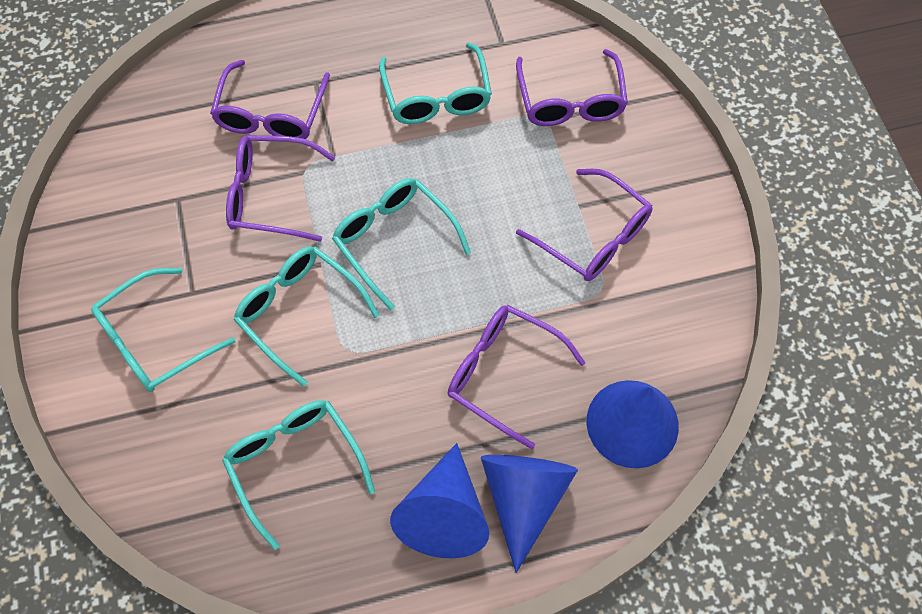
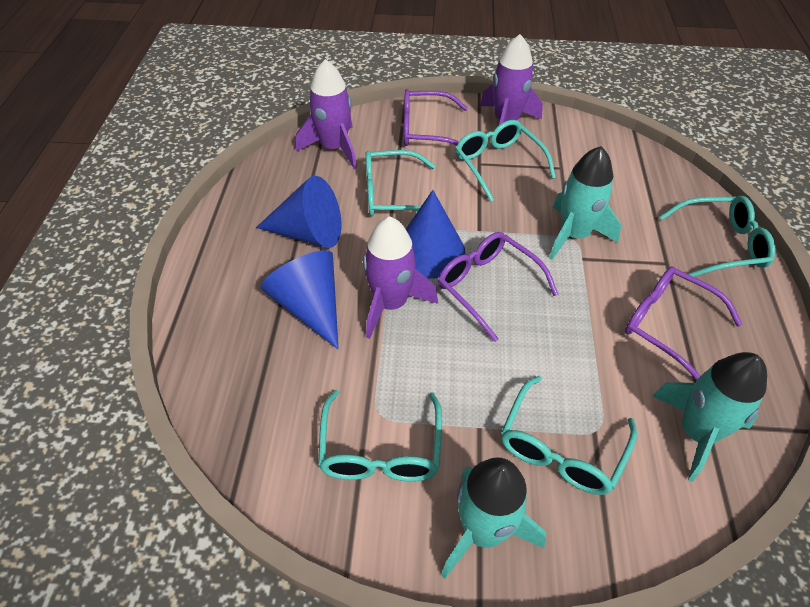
purple glasses: [210,60,330,139] [226,135,335,242] [448,305,586,449] [516,49,628,126] [516,169,652,281] = 5 -> [404,89,468,146] [438,232,558,342] [625,266,742,380] = 3
purple rocket: none = 0 -> [296,59,357,169] [363,216,438,339] [480,34,543,125] = 3
turquoise rocket: none = 0 -> [441,457,546,578] [549,146,621,260] [652,352,767,482] = 3

